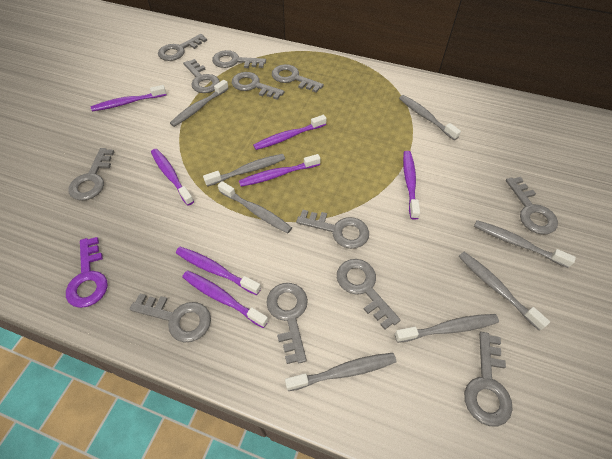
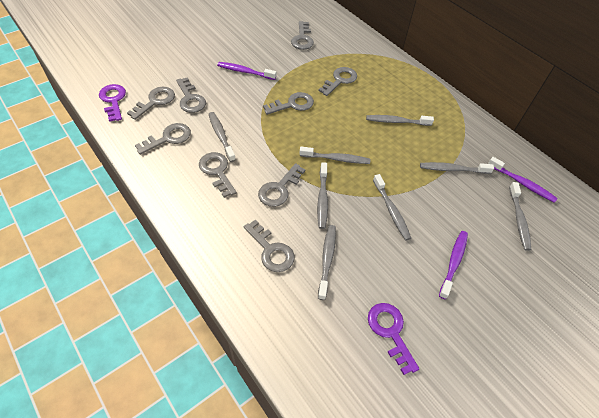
grey key: [68,148,114,201] [130,294,211,343] [158,34,207,61] [183,59,220,93] [212,50,266,68] [232,72,284,100] [266,283,308,364] [272,64,324,93] [296,210,369,249] [337,259,400,330] [464,332,513,426] [506,177,558,235] = 12 -> [127,87,175,120] [135,123,191,155] [176,78,206,113] [199,152,237,198] [244,219,295,272] [258,163,305,207] [263,92,314,115] [291,21,314,50] [319,67,357,96] = 9
purple key: [66,237,108,308] = 1 -> [99,84,126,122] [368,303,419,375] = 2
purple toothbrush: [91,85,166,111] [151,149,194,206] [176,247,261,295] [182,271,269,328] [239,154,321,187] [253,115,327,150] [403,151,420,220] = 7 -> [217,62,276,80] [439,231,468,299] [488,157,558,203] = 3

